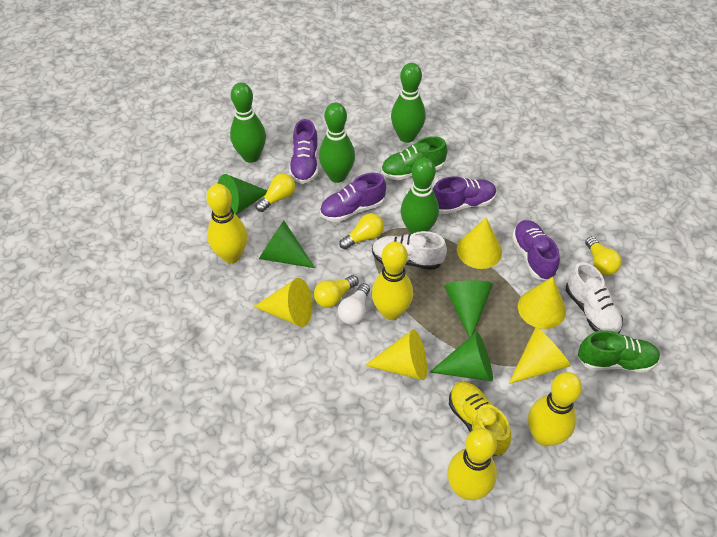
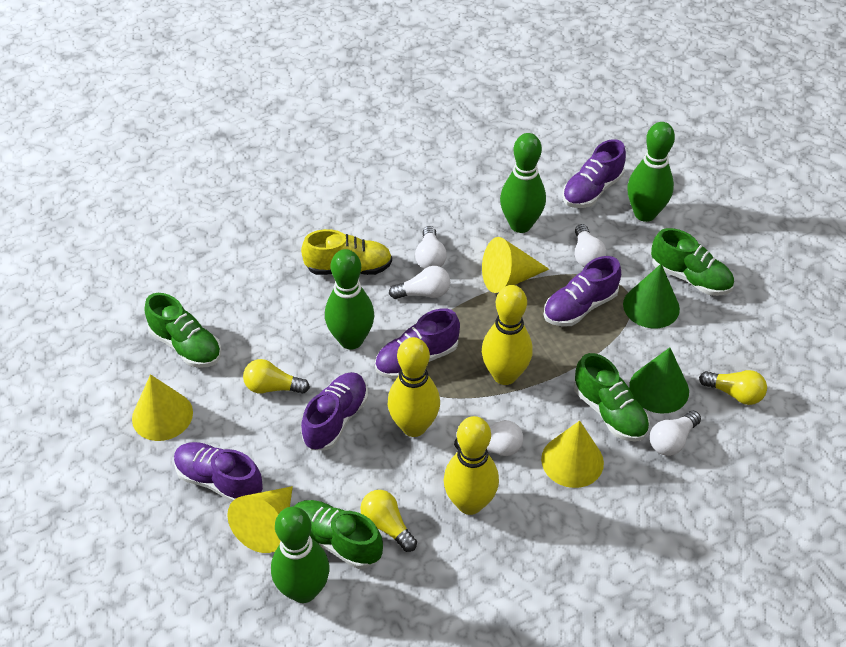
green cone: [217,174,267,215] [259,221,315,268] [430,331,493,381] [444,280,493,337] = 4 -> [623,264,680,328] [629,347,689,414] = 2
green shoe: [381,136,447,180] [578,330,660,373] = 2 -> [144,293,221,368] [293,500,383,569] [574,353,650,442] [651,228,734,296] = 4
purple shoe: [289,119,318,184] [320,173,386,222] [433,176,496,214] [512,220,560,280] = 4 -> [174,442,263,502] [301,372,368,450] [375,308,460,379] [544,256,621,327] [562,139,626,208] = 5
white light bulb: [338,283,370,325] = 1 -> [389,266,450,299] [415,226,447,269] [454,420,523,456] [575,224,606,267] [650,411,701,456] = 5
white shoe: [372,231,447,270] [566,262,623,333] = 2 -> none = 0
yellow bowling pin: [206,184,247,264] [372,242,413,320] [447,428,497,500] [528,372,582,447] = 4 -> [388,337,440,437] [444,416,499,515] [482,285,533,385] = 3
yellow cone: [254,278,313,327] [365,329,427,380] [457,218,502,269] [509,327,571,384] [518,277,566,329] = 5 -> [132,374,193,441] [227,486,293,553] [482,237,549,293] [541,421,604,488] = 4
yellow light bulb: [256,174,295,212] [314,275,359,308] [339,213,384,250] [585,236,622,275] = 4 -> [243,359,310,394] [361,490,417,552] [699,370,767,405] = 3

